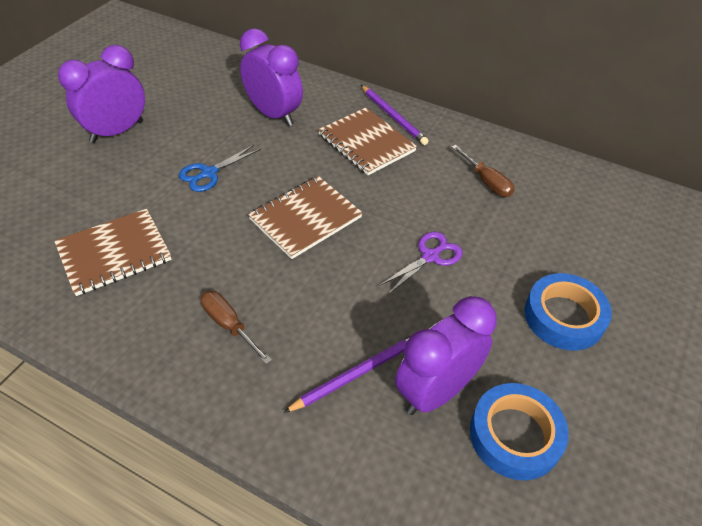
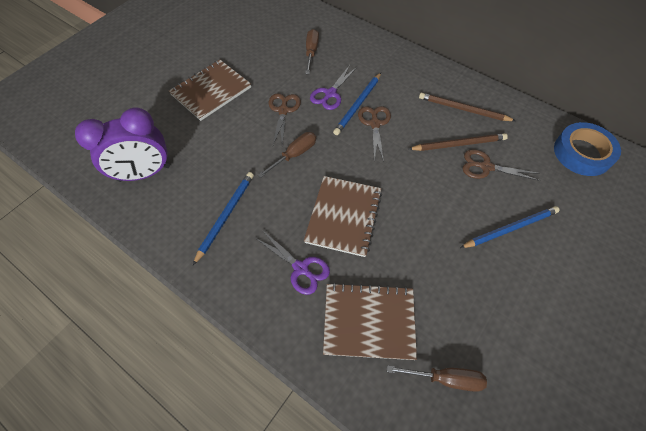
blue pencil: none = 0 -> [193,172,254,265] [333,73,381,135] [460,206,560,248] = 3
blue scissors: [179,145,261,192] = 1 -> none = 0
blue tape: [470,383,569,480] [524,273,612,351] = 2 -> [554,122,621,176] = 1
brown pencil: none = 0 -> [409,133,508,151] [419,93,516,121] = 2
brown scissors: none = 0 -> [269,93,301,145] [358,106,391,162] [463,149,540,181] = 3
brown screwdriver: [201,291,272,364] [452,145,514,197] = 2 -> [258,132,316,178] [305,29,319,74] [387,365,487,392] = 3
purple clock: [58,45,145,143] [240,28,303,126] [395,296,497,415] = 3 -> [75,108,170,182] = 1
purple pencil: [283,335,412,413] [361,85,428,145] = 2 -> none = 0
purple scissors: [379,232,462,294] = 1 -> [256,230,330,295] [310,65,357,110] = 2

